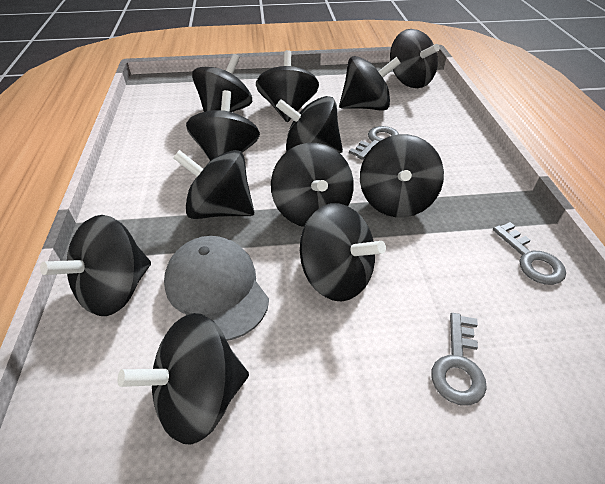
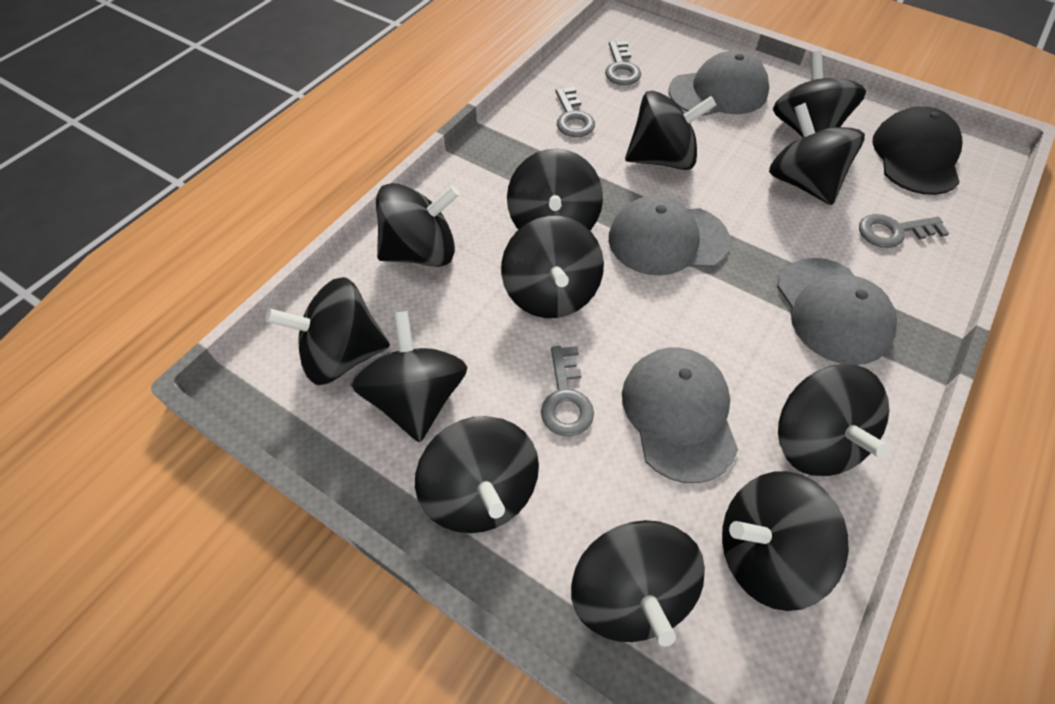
black cap: none = 0 -> [872,107,962,195] = 1
grey cap: [164,236,269,341] = 1 -> [609,195,731,276] [622,348,738,483] [669,50,769,116] [777,258,897,365] = 4
grey key: [349,126,399,160] [431,313,487,405] [493,222,566,285] = 3 -> [541,346,594,437] [555,87,595,137] [605,41,641,85] [859,214,949,248] = 4

